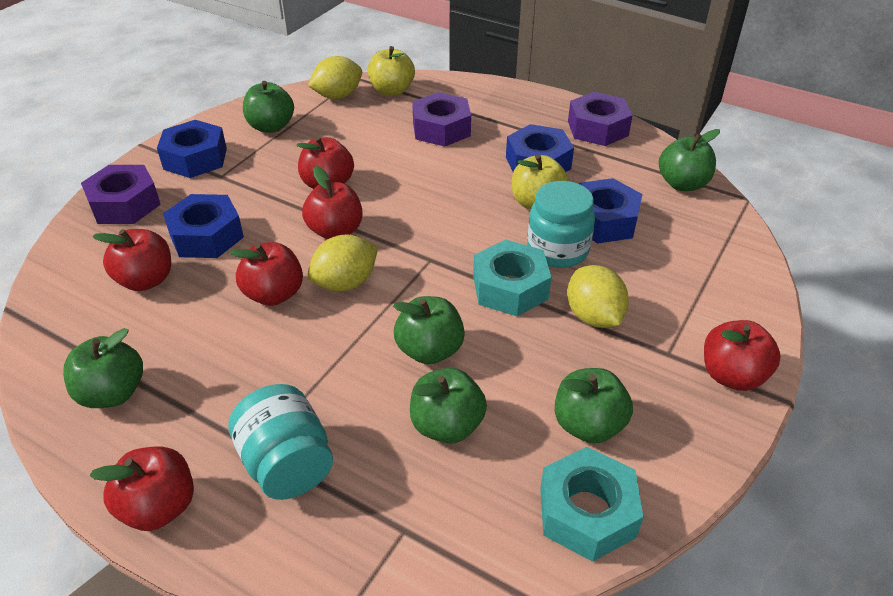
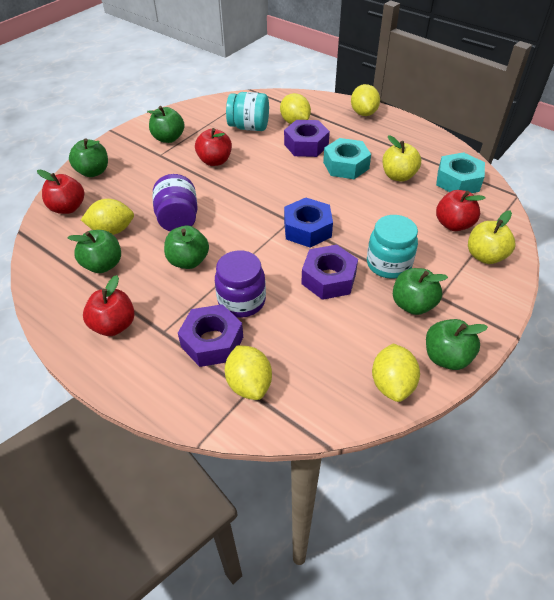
blue nut: [157,120,227,178] [163,194,244,258] [506,124,574,172] [579,178,643,244] = 4 -> [284,198,333,247] = 1
purple jar: none = 0 -> [153,174,198,231] [215,250,266,318] = 2
red apple: [90,447,194,531] [93,229,171,291] [230,242,303,306] [297,136,354,189] [302,166,363,239] [704,320,781,391] = 6 -> [37,170,84,214] [83,275,135,336] [195,128,232,166] [436,190,485,231] = 4
yellow lemon: [308,56,362,99] [308,235,378,291] [567,265,629,328] = 3 -> [81,199,134,235] [225,345,272,400] [280,93,311,124] [351,84,380,116] [372,344,420,402] = 5

